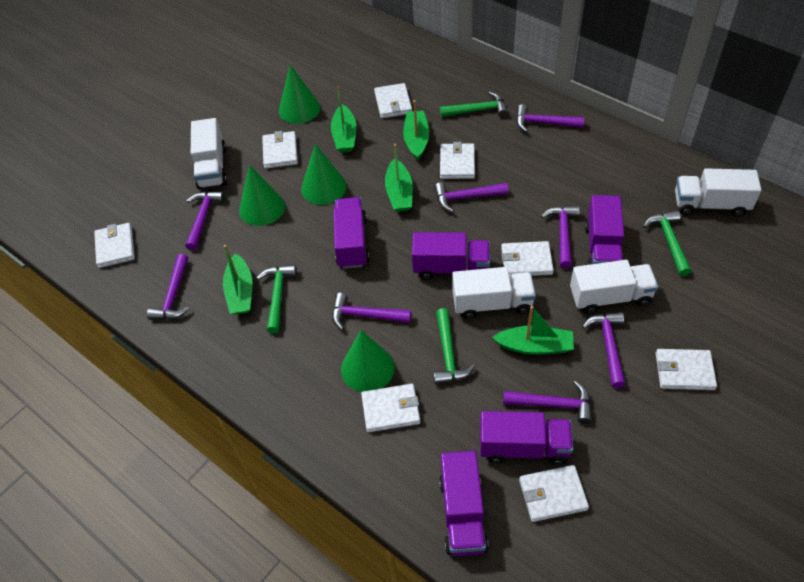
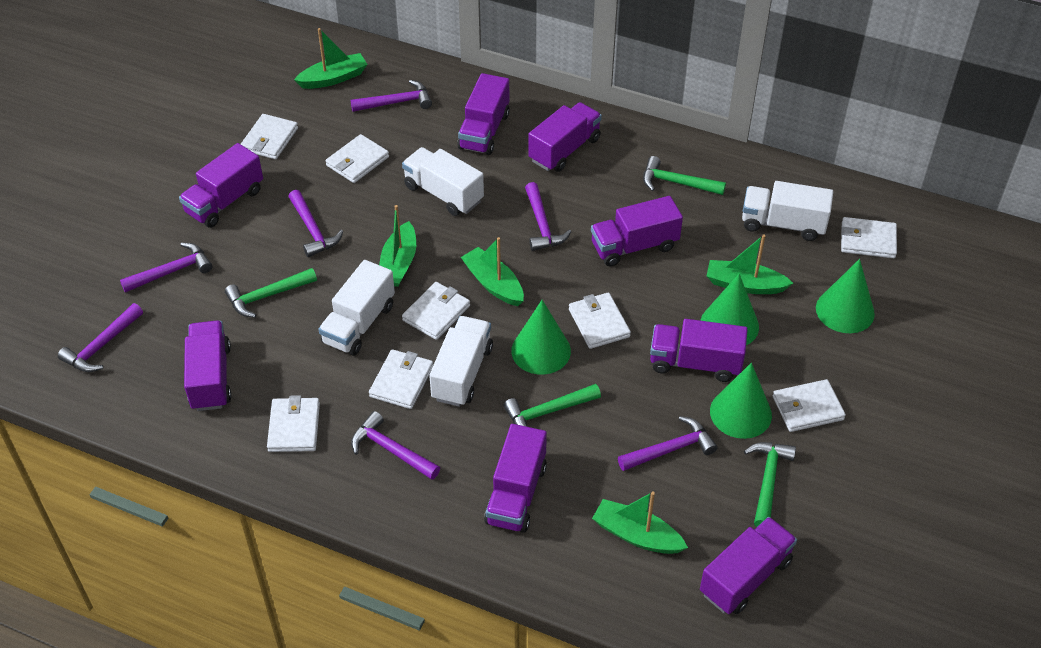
purple hammer: [147,254,189,320] [185,192,225,250] [332,293,411,330] [434,182,509,212] [503,381,592,424] [516,104,584,133] [541,206,580,268] [582,312,625,388] = 8 -> [58,303,143,372] [120,243,212,293] [288,190,343,257] [351,80,432,112] [351,411,440,480] [525,182,572,251] [618,416,717,471] = 7
purple truck: [333,197,369,269] [412,232,490,280] [439,451,488,556] [480,411,573,465] [585,195,624,265] = 5 -> [179,143,263,228] [184,321,231,411] [457,73,510,155] [484,424,547,533] [528,102,602,172] [591,196,683,267] [650,319,748,382] [700,517,797,614] = 8

